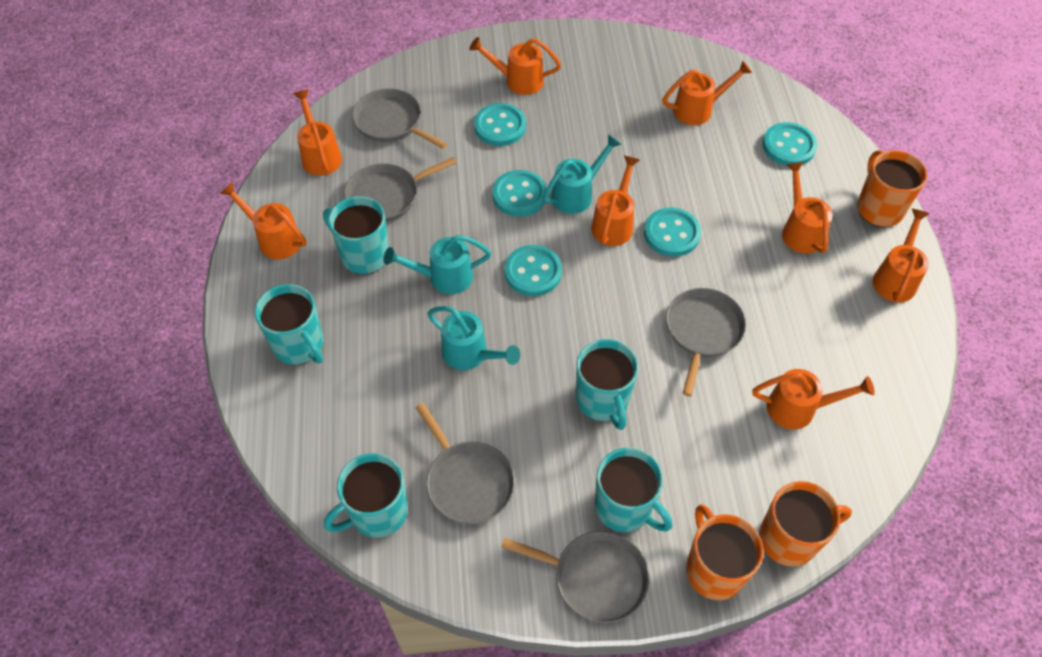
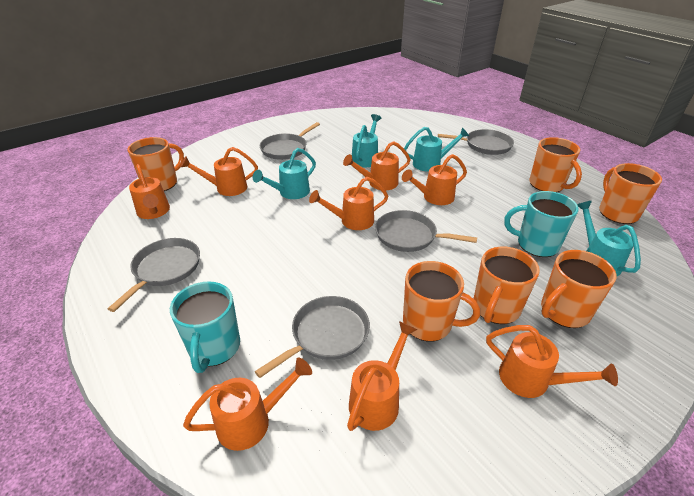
orange mug: [686,504,764,600] [759,481,852,567] [857,150,928,227] = 3 -> [127,137,184,191] [403,261,480,342] [473,247,540,324] [530,137,582,192] [541,250,617,328] [599,163,662,224] = 6
turquoise button: [474,103,526,146] [492,170,547,217] [504,245,562,296] [644,208,701,257] [762,122,817,166] = 5 -> none = 0
turquoise mug: [255,284,324,365] [323,196,389,274] [324,453,408,538] [576,339,639,430] [595,448,672,532] = 5 -> [170,281,240,373] [504,191,579,257] = 2
turquoise watering can: [383,235,491,294] [427,306,520,370] [543,134,622,214] = 3 -> [253,148,316,199] [352,114,381,167] [404,127,469,172] [577,201,641,277] = 4

